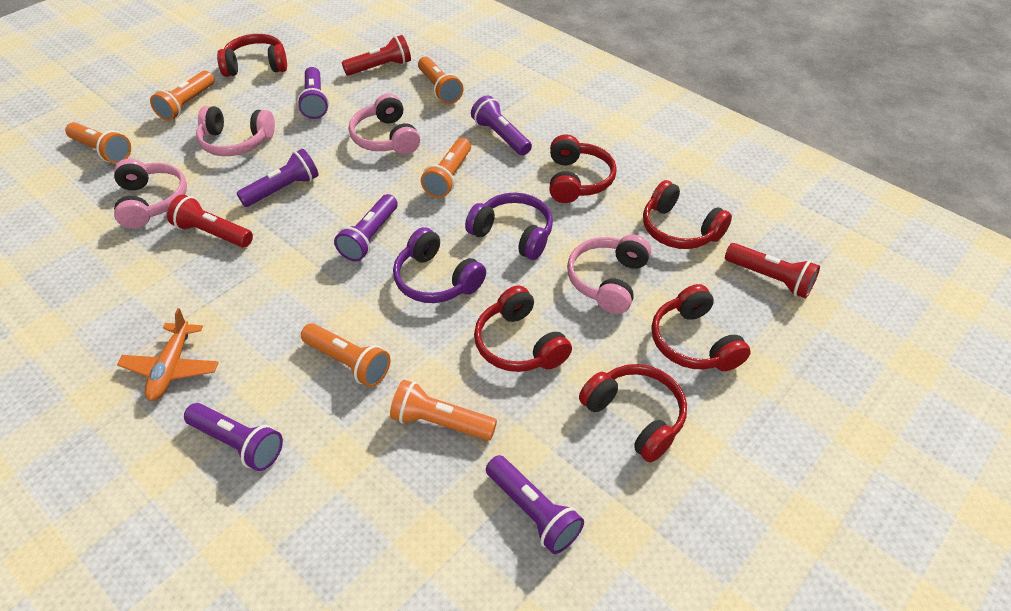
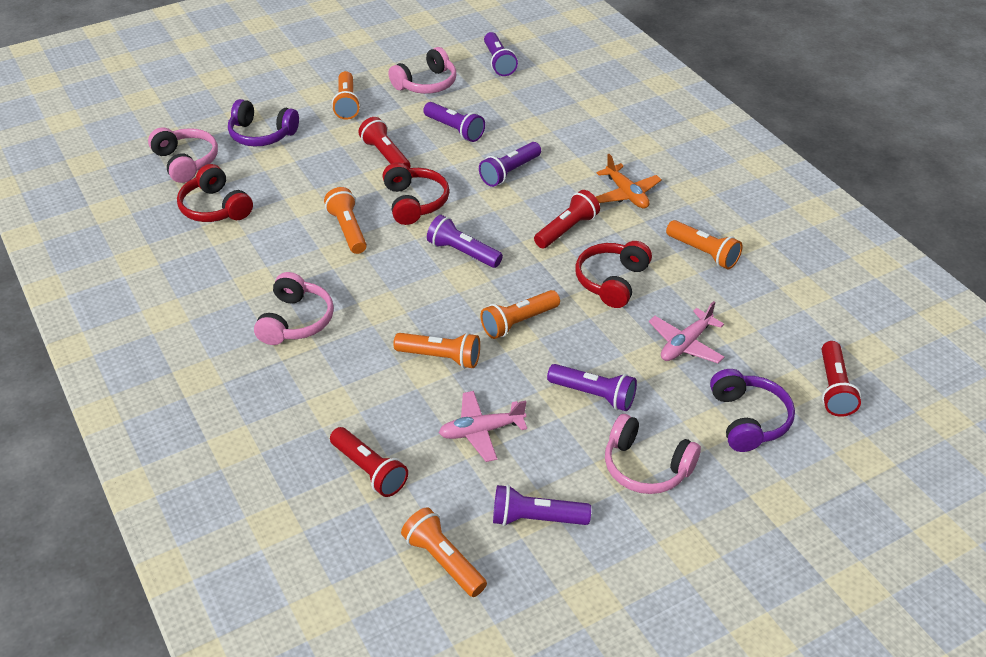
pink plane: none = 0 -> [439,391,527,462] [649,301,724,363] = 2
red flashlight: [167,194,253,248] [342,35,411,76] [725,243,820,299] = 3 -> [330,427,408,497] [358,117,410,168] [534,190,600,248] [821,341,861,417] = 4
red headphones: [217,34,287,77] [474,285,572,372] [550,134,617,203] [579,364,687,462] [643,180,732,249] [652,284,751,371] = 6 -> [177,164,253,222] [382,162,449,225] [575,241,652,308] = 3

